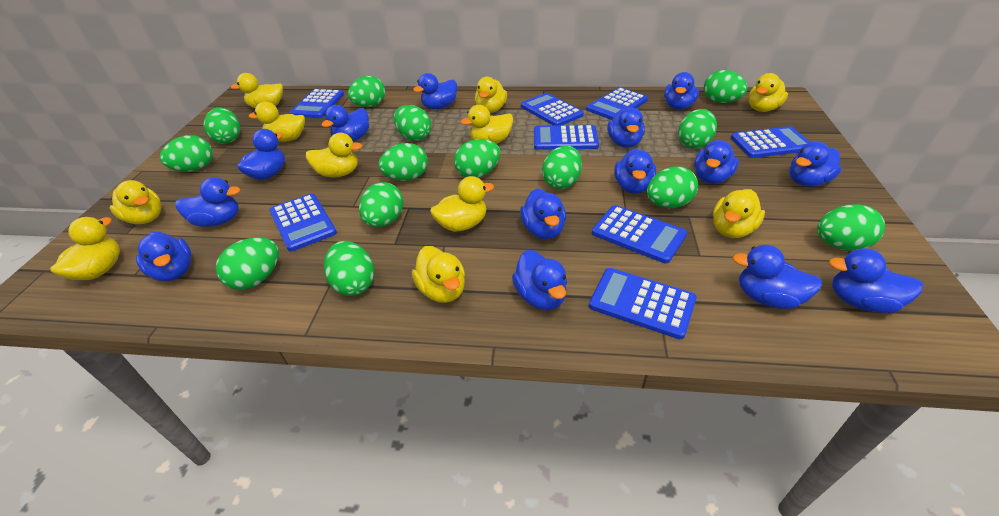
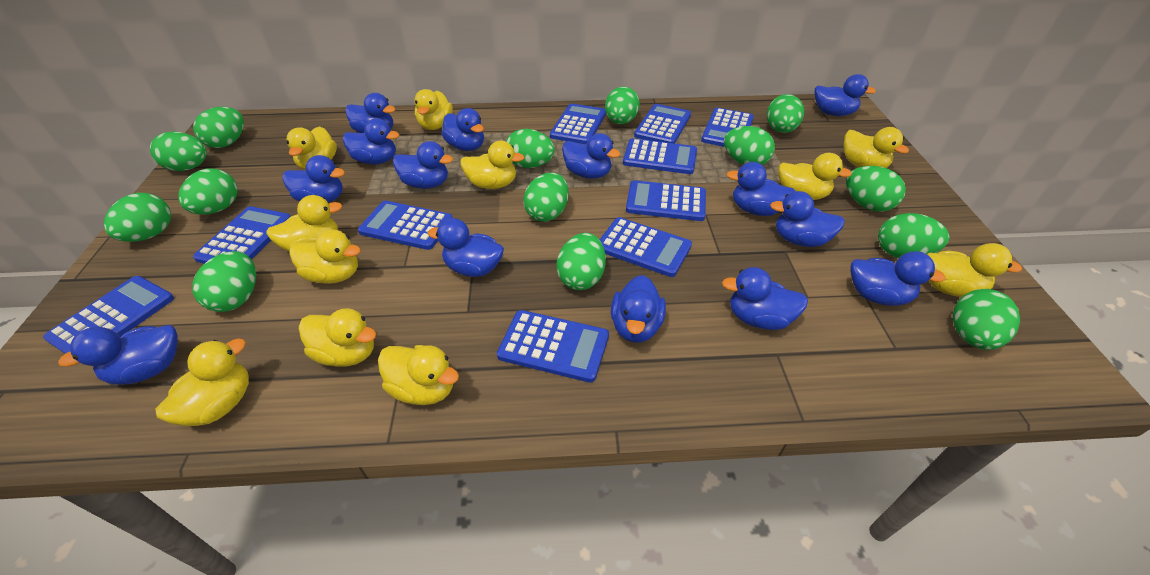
blue calculator: [269,193,337,252] [289,89,344,118] [521,93,584,125] [534,125,599,150] [586,87,648,120] [589,268,697,339] [592,205,687,264] [731,126,810,158] = 8 -> [43,276,174,353] [193,206,291,264] [358,201,452,250] [497,310,609,383] [550,104,606,144] [600,217,692,277] [623,138,697,174] [626,180,706,221] [634,104,691,143] [701,108,754,147] = 10

